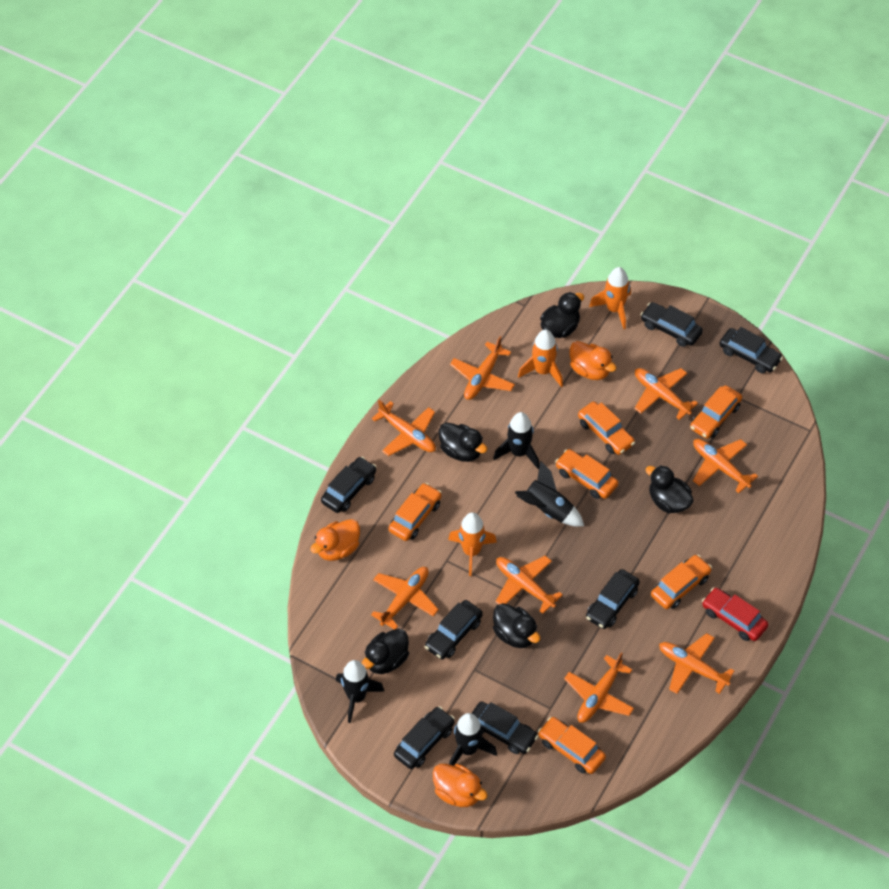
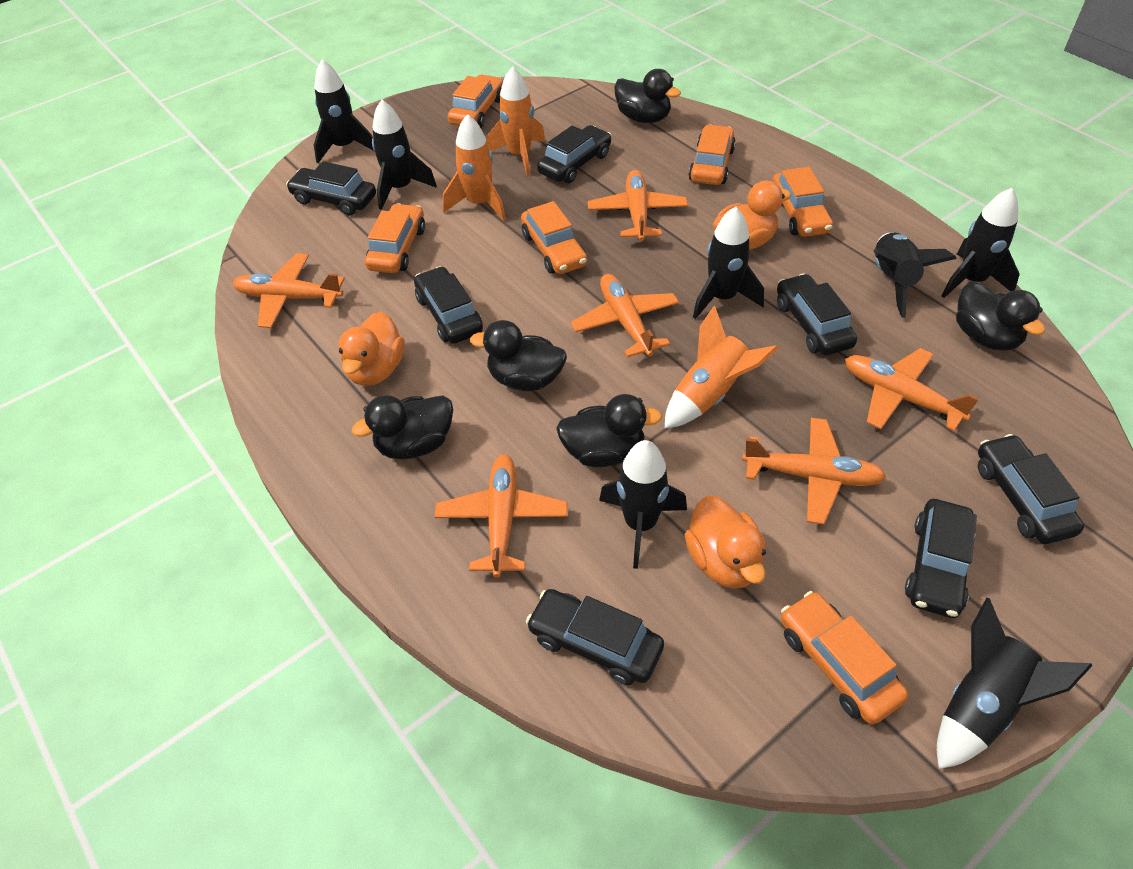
black rocket: [336,660,385,723] [449,713,497,766] [493,412,539,469] [515,461,584,527] = 4 -> [314,60,374,163] [372,100,437,210] [599,440,687,569] [693,206,764,319] [873,233,957,318] [937,598,1092,769] [941,188,1020,298] = 7
orange plane: [371,567,439,629] [372,400,436,456] [450,336,515,400] [496,556,563,614] [564,652,634,723] [634,368,698,420] [659,633,734,694] [693,439,758,493] = 8 -> [232,253,345,328] [434,454,568,578] [571,274,679,357] [588,170,688,241] [742,418,886,525] [845,348,979,431] = 6
red car: [702,588,768,641] = 1 -> none = 0

